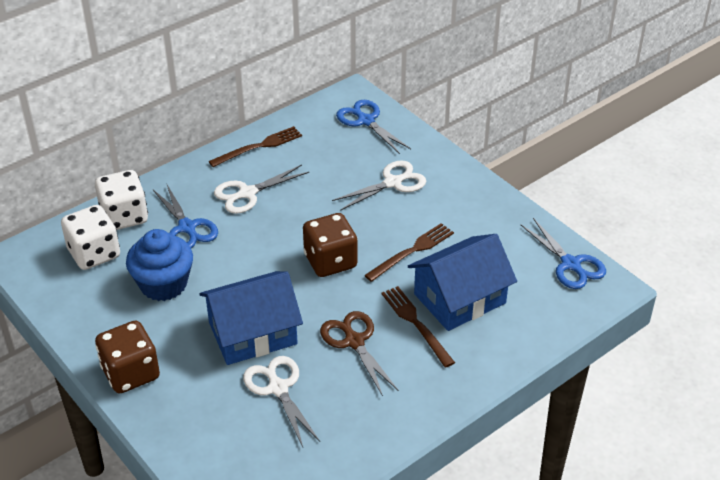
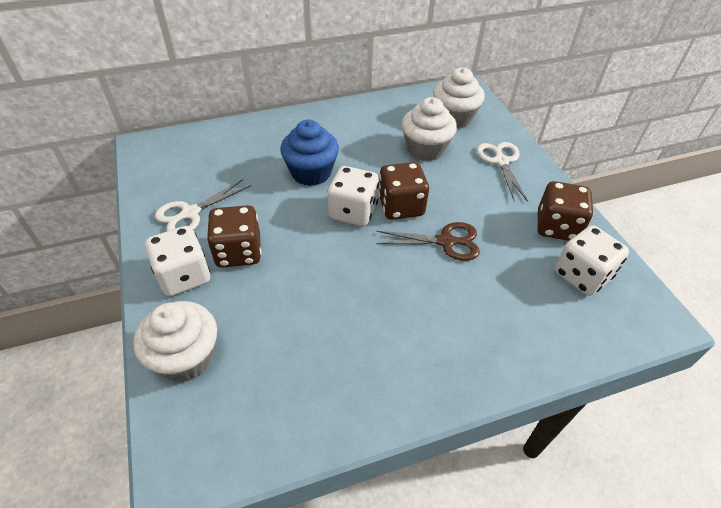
blue house: [199,271,303,365] [408,234,517,331] = 2 -> none = 0
blue scissors: [153,183,218,248] [336,100,411,154] [521,218,606,289] = 3 -> none = 0
brown dice: [95,320,160,394] [303,213,358,277] = 2 -> [207,205,261,267] [378,162,429,220] [538,181,593,241] = 3
brown fork: [209,126,302,167] [364,223,454,282] [381,286,455,368] = 3 -> none = 0
white cupcake: none = 0 -> [133,301,217,382] [402,97,457,161] [433,68,485,128] = 3
white dice: [61,205,120,270] [95,170,148,230] = 2 -> [145,226,210,296] [328,166,379,226] [555,225,629,296] = 3
white scissors: [214,165,309,214] [243,356,320,447] [332,160,426,211] = 3 -> [155,179,251,231] [477,142,528,202] = 2

